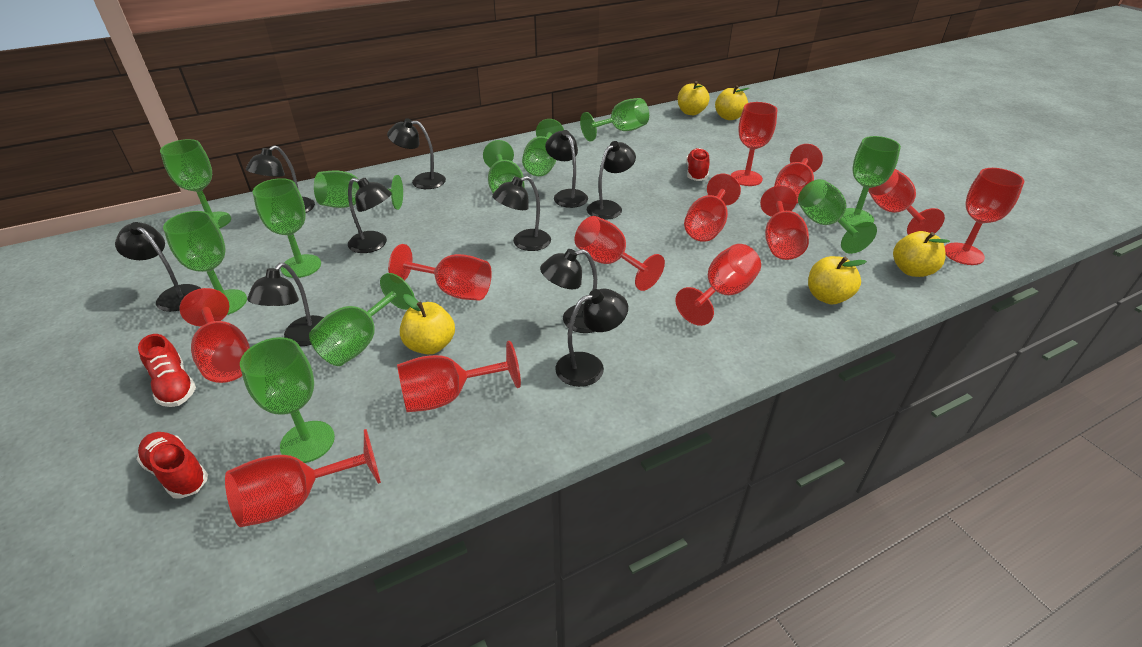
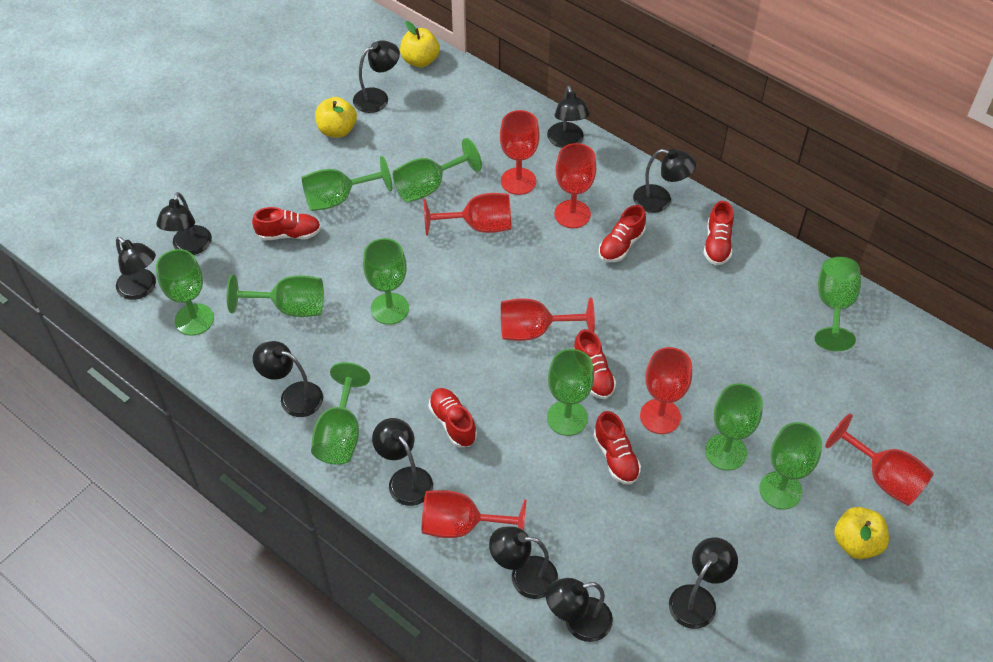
green goblet: [160,139,231,229] [163,211,247,315] [240,337,335,463] [253,178,321,278] [309,273,415,366] [314,170,403,210] [483,140,525,193] [522,119,564,176] [580,98,649,141] [798,179,877,254] [842,136,901,226] = 11 -> [156,249,214,336] [227,275,324,317] [301,156,392,211] [311,362,370,465] [363,238,409,325] [393,138,482,203] [547,349,594,436] [705,383,763,471] [759,422,822,509] [815,257,861,351] = 10
red goblet: [179,288,250,383] [225,429,381,527] [388,244,492,301] [397,341,521,412] [575,216,665,291] [675,244,761,326] [684,174,741,242] [731,102,777,186] [760,185,809,260] [774,144,823,204] [868,169,945,235] [945,168,1024,265] = 12 -> [422,490,527,538] [424,193,511,236] [500,110,540,195] [501,297,595,341] [554,143,596,228] [640,347,692,434] [825,414,934,506] = 7
red shoe: [137,432,208,499] [138,334,196,407] [686,148,710,181] = 3 -> [252,207,321,240] [428,388,477,447] [574,329,616,399] [593,411,641,485] [598,205,646,262] [704,201,734,265] = 6
yellow apple: [400,294,455,354] [678,81,710,115] [715,85,749,120] [808,256,867,304] [893,231,950,277] = 5 -> [315,97,357,138] [400,21,440,67] [834,507,889,559] = 3

